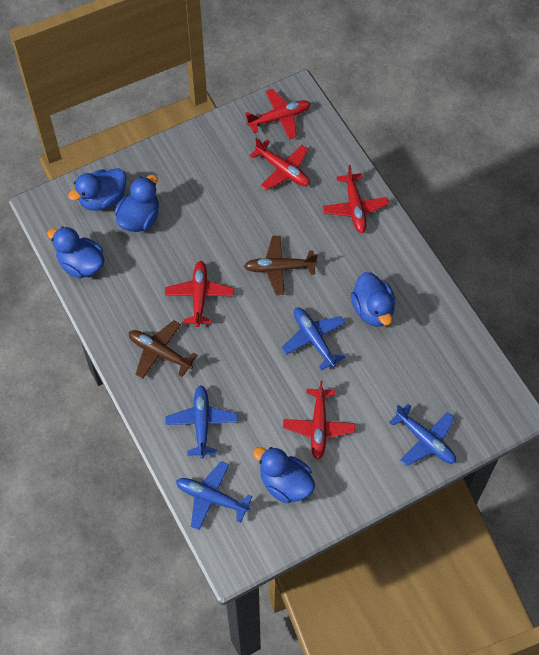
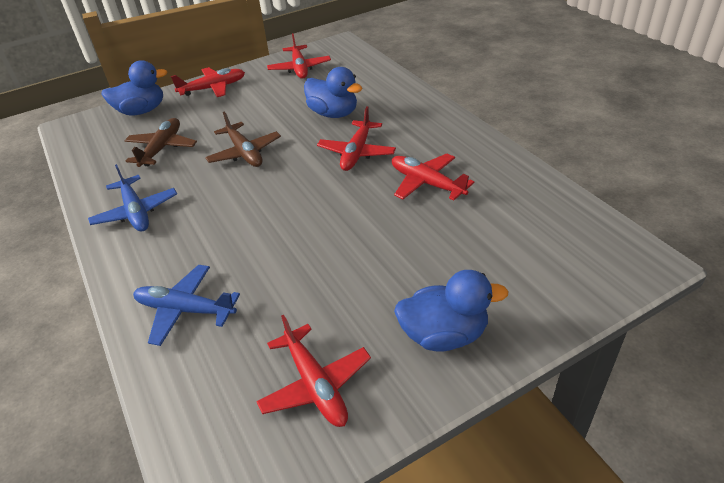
blue duck: [47,226,104,279] [68,168,126,211] [114,175,159,232] [253,447,315,503] [351,272,395,327] = 5 -> [101,60,168,116] [304,67,362,118] [394,270,509,352] = 3
blue plane: [165,385,238,458] [176,461,253,530] [282,307,345,370] [389,403,456,466] = 4 -> [88,164,177,232] [133,265,240,346] = 2

